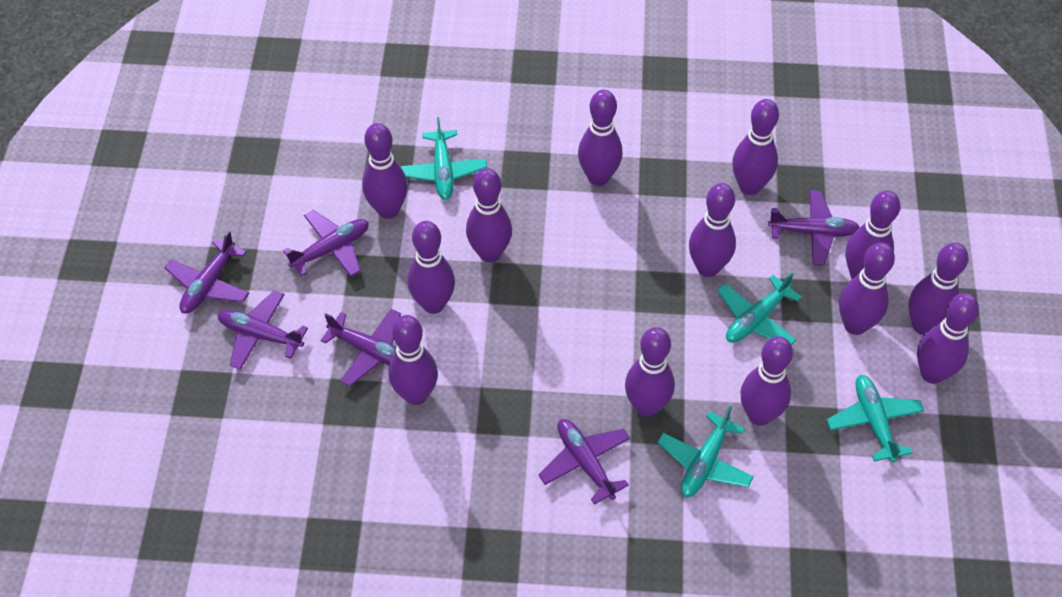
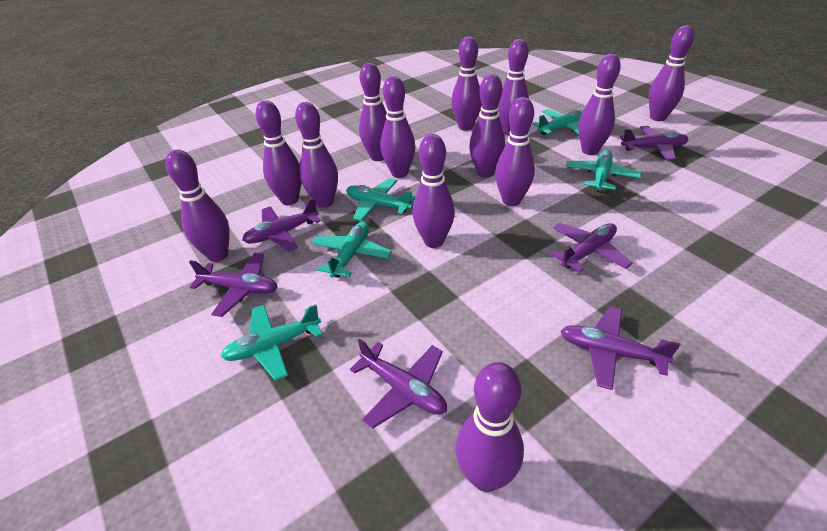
turquoise plane: [400,117,487,200] [657,406,754,497] [717,272,802,345] [827,375,924,462] = 4 -> [221,305,322,381] [311,221,392,278] [346,178,415,221] [532,109,583,135] [566,150,641,192] = 5

